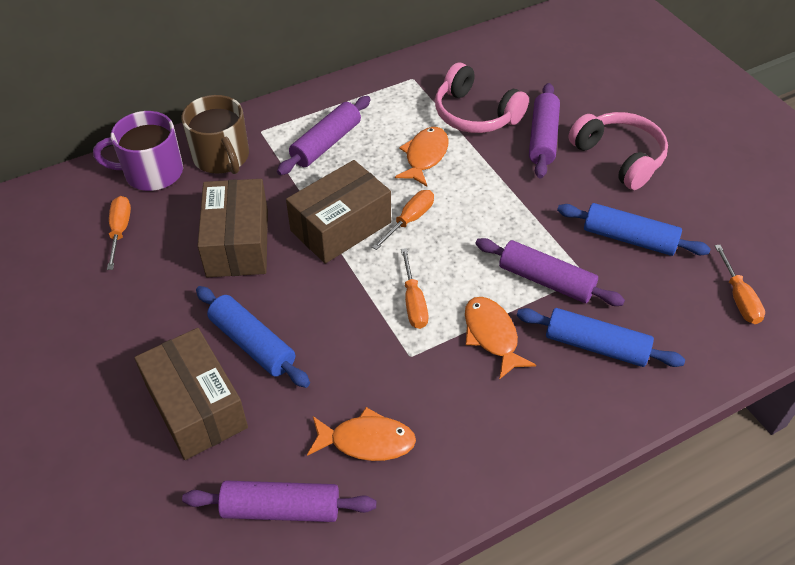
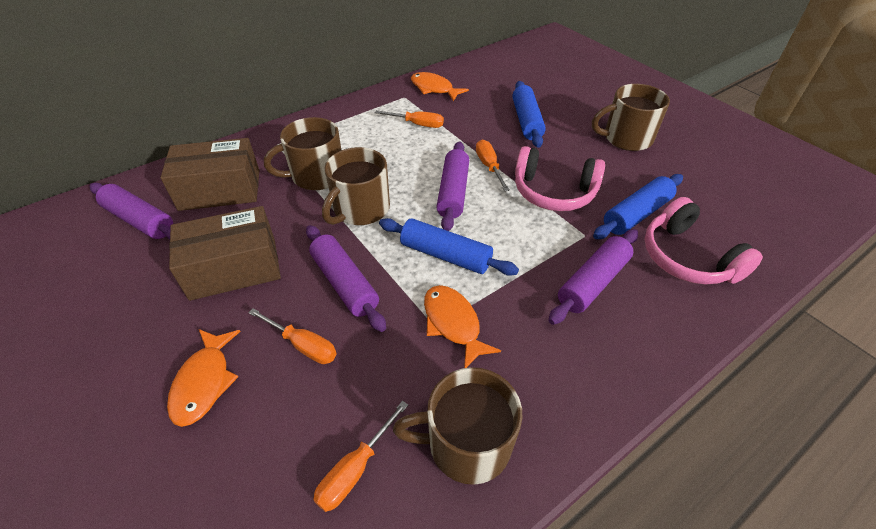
brown box: [134,328,248,460] [198,179,268,277] [286,160,391,264] = 3 -> [160,138,259,211] [169,206,281,301] = 2
brown mug: [182,95,249,174] = 1 -> [264,117,341,190] [322,147,390,225] [393,367,522,485] [592,84,670,151] = 4
purple mug: [93,111,183,191] = 1 -> none = 0

